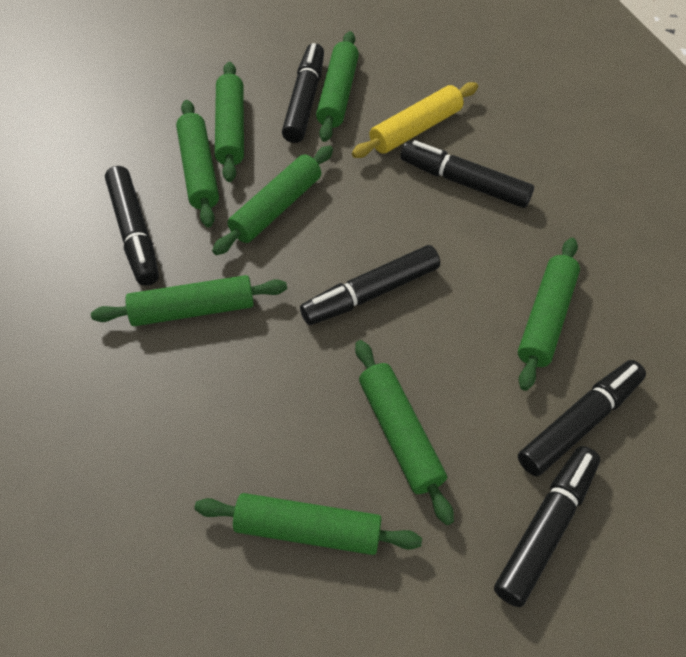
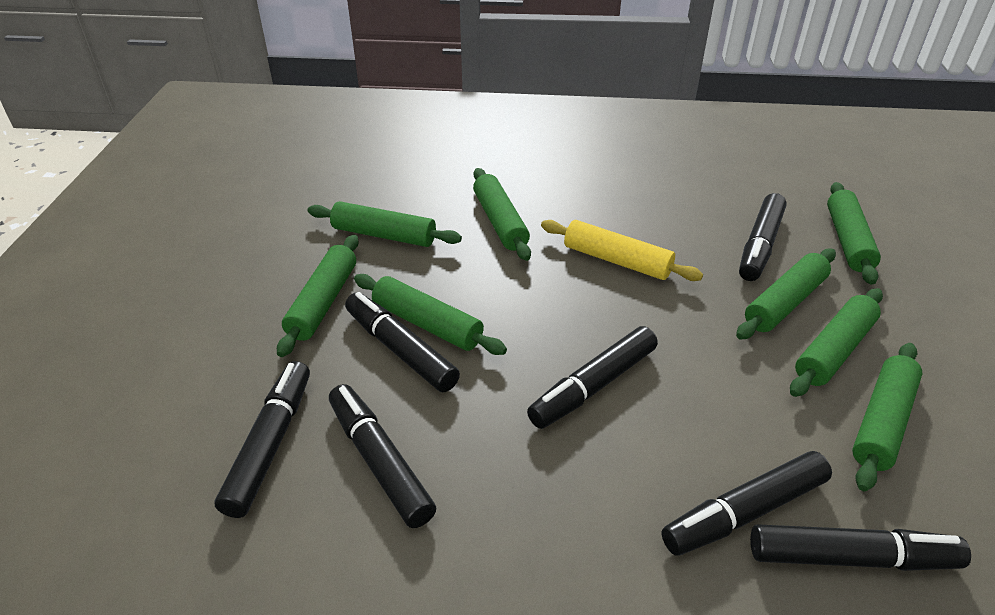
black marker: [105,166,159,286] [282,43,324,143] [300,245,440,325] [401,140,534,208] [494,446,600,607] [518,360,646,476] = 6 -> [215,361,310,518] [329,384,436,528] [345,292,460,392] [527,326,658,429] [661,451,832,555] [739,193,787,281] [750,524,971,571] = 7

